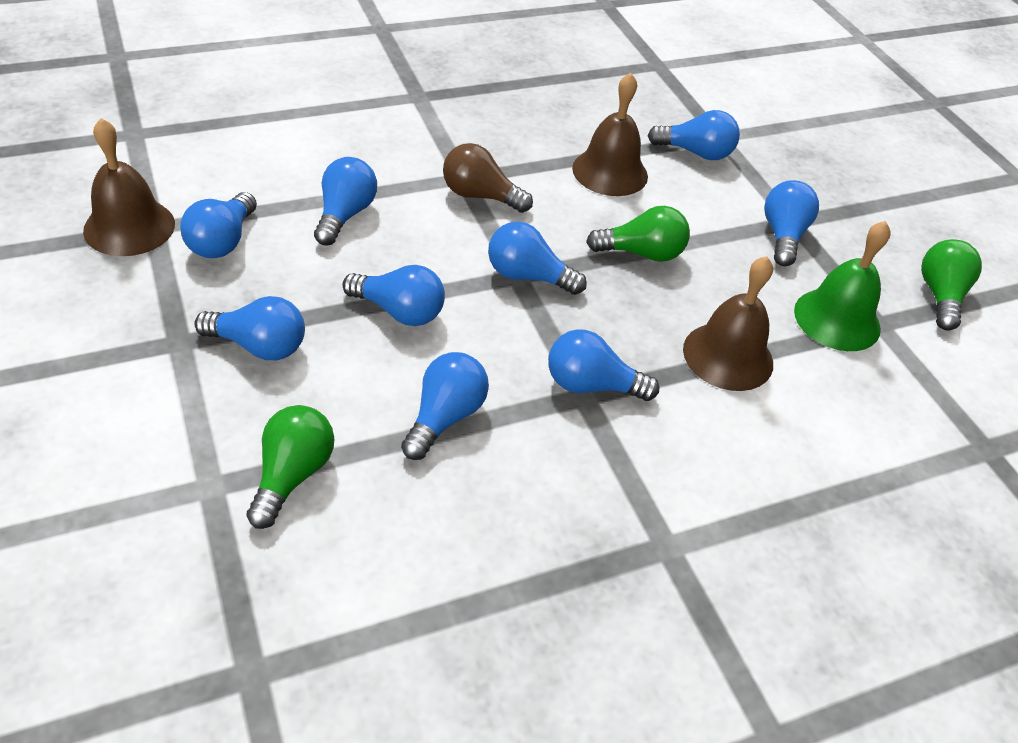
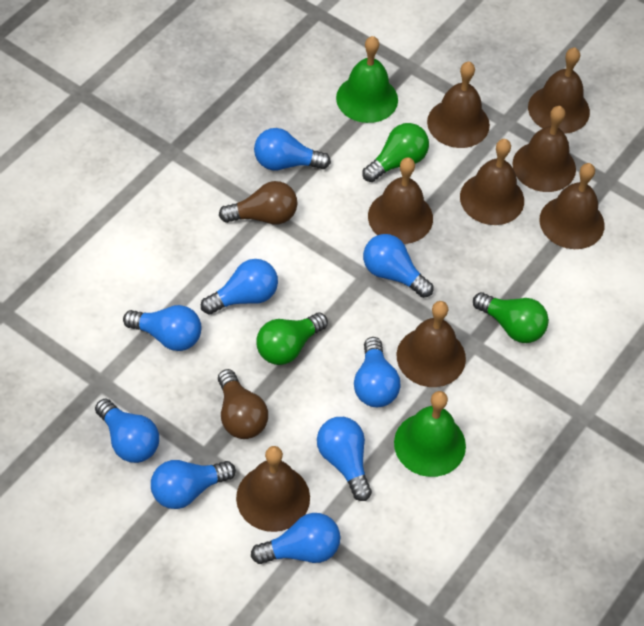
brown bell: [83,118,175,256] [572,73,648,196] [683,256,773,391] = 3 -> [236,446,310,532] [368,157,433,244] [397,301,466,387] [427,62,490,148] [460,139,524,225] [512,106,576,192] [528,47,590,134] [539,163,605,249] = 8
brown light bulb: [443,143,533,213] = 1 -> [218,369,268,439] [219,181,298,224] = 2
green bell: [794,221,891,351] = 1 -> [336,36,398,123] [394,391,466,477] = 2

